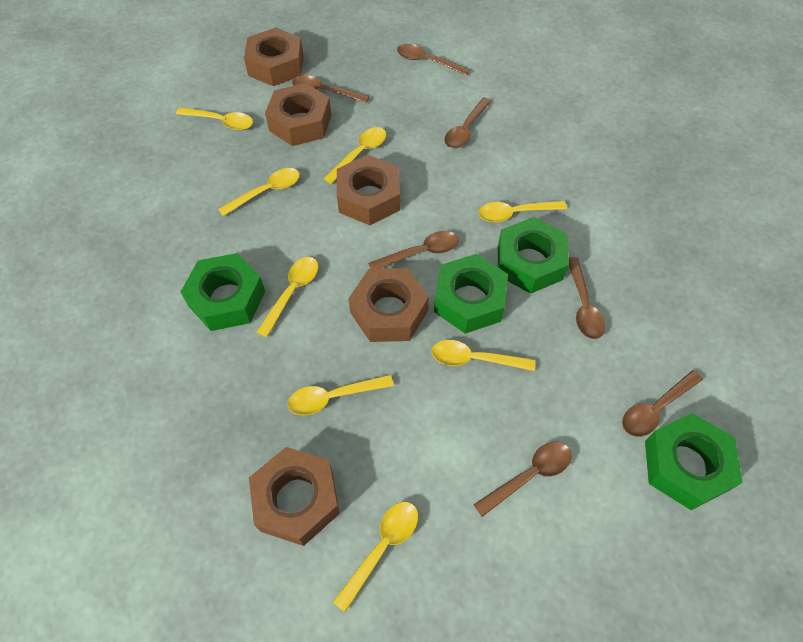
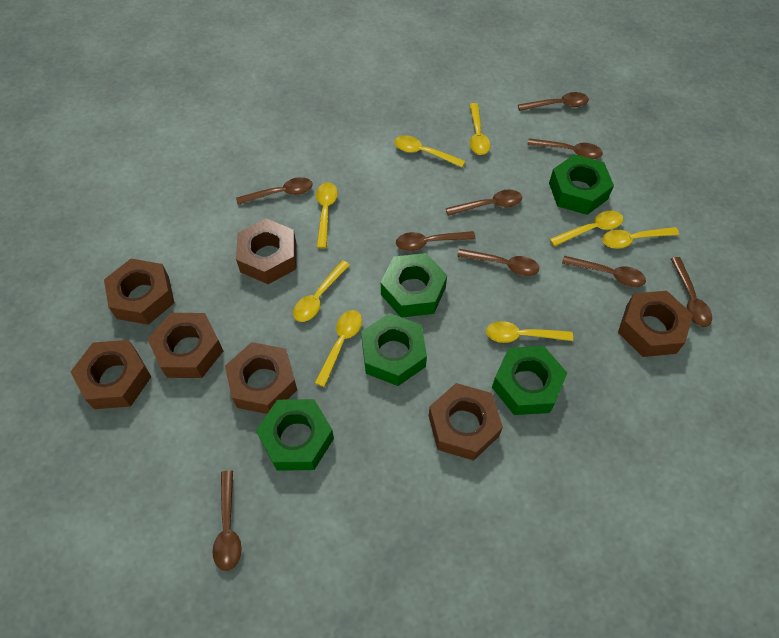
brown nut: [244,27,304,86] [249,447,340,546] [265,83,331,146] [337,155,400,225] [348,268,429,342] = 5 -> [71,340,151,409] [104,259,175,325] [148,313,223,378] [225,342,297,414] [236,218,296,284] [429,383,503,461] [618,291,693,357] = 7
brown spoon: [292,75,369,103] [368,231,458,269] [397,44,470,76] [444,97,492,149] [473,442,572,517] [569,257,605,339] [622,370,703,437] = 7 -> [212,470,242,571] [236,177,313,205] [396,231,476,251] [446,190,522,216] [457,249,539,276] [518,92,589,111] [527,138,603,159] [562,256,646,287] [671,257,712,327] = 9
green nut: [181,253,265,331] [434,254,508,334] [498,217,569,294] [645,413,742,510] = 4 -> [256,399,334,471] [361,313,427,386] [381,253,447,317] [492,346,567,415] [549,154,614,215] = 5

